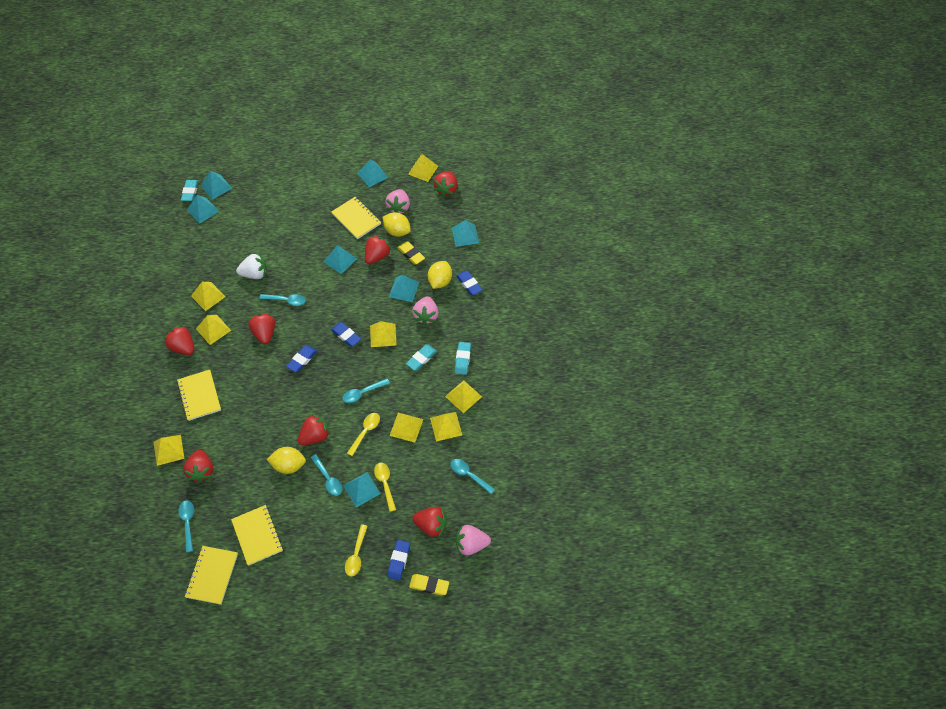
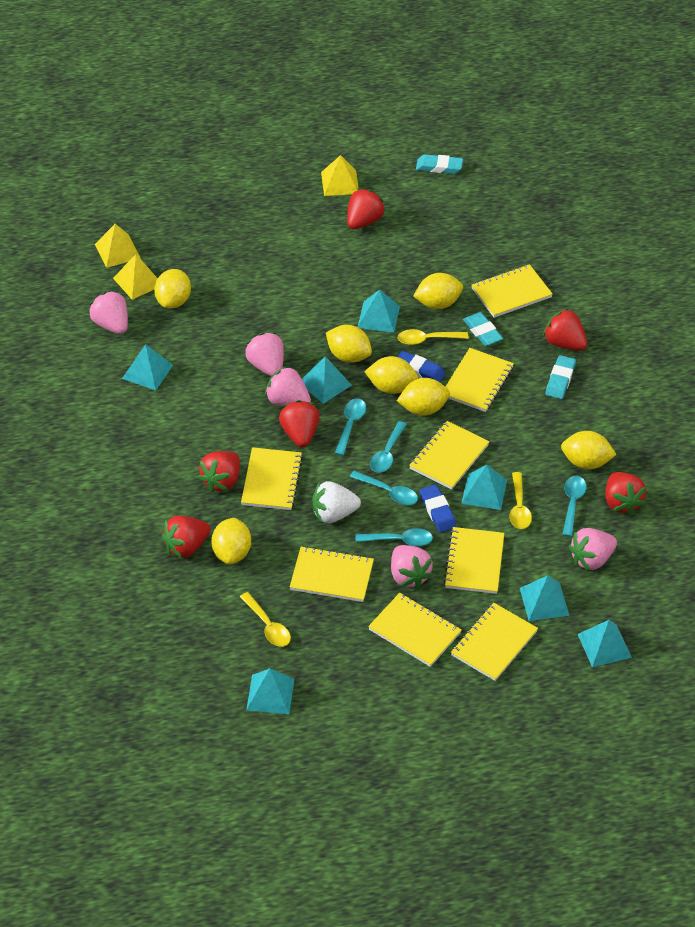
blue eraser: [286,345,317,372] [331,322,361,347] [387,540,410,580] [456,271,482,295] = 4 -> [397,351,446,382] [420,485,457,532] = 2
pink strawberry: [385,189,410,214] [412,296,439,325] [456,525,491,556] = 3 -> [89,291,128,334] [245,332,284,376] [265,366,311,406] [391,545,433,589] [569,528,617,571] = 5
red strawberry: [164,325,194,355] [183,450,213,482] [248,313,275,344] [298,414,330,445] [365,235,391,264] [412,507,447,537] [434,171,457,197] = 7 -> [162,516,211,558] [198,451,240,492] [279,400,320,447] [347,188,385,229] [543,308,588,351] [605,472,646,515] = 6
yellow eraser: [397,241,425,264] [409,574,449,596] = 2 -> none = 0
yellow lemon: [267,447,306,474] [382,212,411,237] [428,261,452,289] = 3 -> [154,269,191,309] [211,518,251,564] [326,325,372,363] [364,356,418,394] [397,378,450,416] [413,273,463,309] [561,431,617,469] = 7
yellow notebook: [177,370,221,421] [185,546,238,605] [231,505,283,566] [331,197,381,239] = 4 -> [241,447,303,510] [290,546,374,602] [368,593,462,667] [409,421,489,489] [444,527,504,594] [445,348,514,412] [451,603,538,681] [471,264,553,318] = 8
yellow pyramid: [154,435,184,466] [191,282,226,311] [196,315,231,345] [370,321,397,347] [390,413,423,442] [408,154,438,182] [430,412,462,441] [445,380,482,413] = 8 -> [95,224,140,268] [113,254,157,300] [321,155,358,196] = 3

